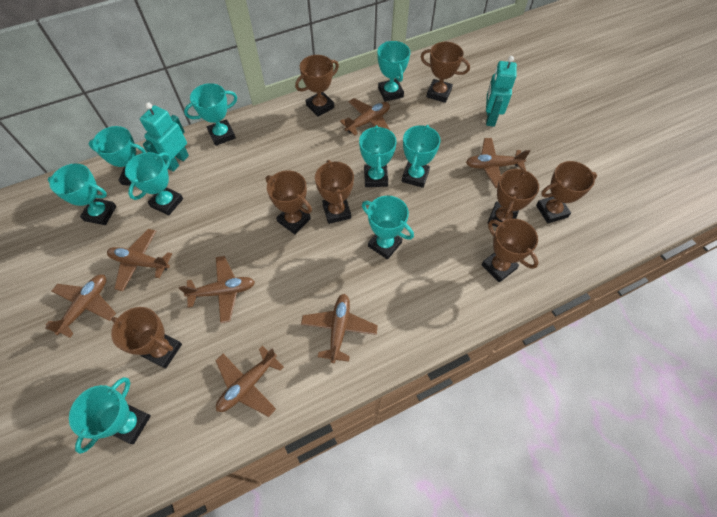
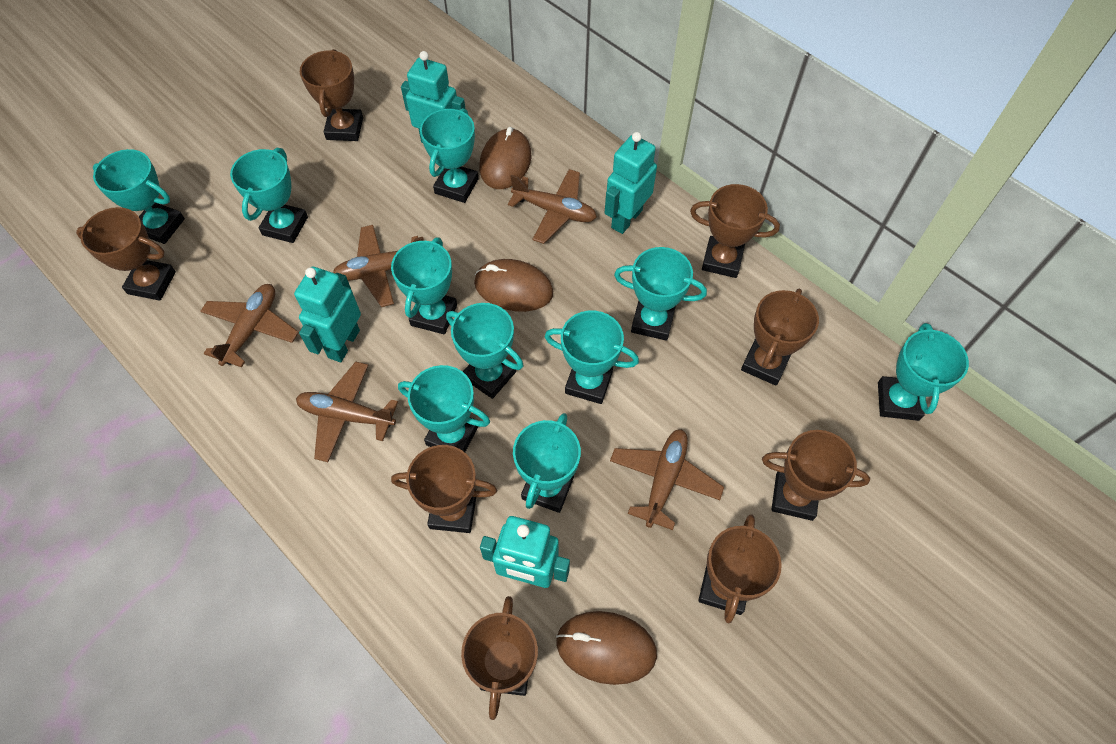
brown mouse: none = 0 -> [474,259,553,312] [479,127,531,189] [556,611,657,685] = 3
brown plane: [45,275,116,338] [107,229,172,291] [179,256,255,323] [215,346,284,417] [301,294,378,363] [340,98,390,136] [466,138,530,188] = 7 -> [200,284,299,368] [296,361,398,462] [333,225,424,307] [508,169,597,244] [610,429,724,530] = 5
turquoise robot: [140,103,189,172] [486,56,517,127] = 2 -> [294,267,361,362] [401,51,465,143] [480,516,570,588] [605,132,657,234] = 4
turquoise trophy: [48,163,116,225] [69,377,151,454] [88,126,146,186] [125,152,183,216] [184,83,237,146] [359,125,397,187] [362,196,414,260] [378,41,410,102] [402,125,441,188] = 9 -> [93,149,185,244] [230,148,308,243] [391,237,457,334] [398,365,490,452] [420,108,479,203] [446,303,523,399] [513,413,581,513] [545,310,639,404] [614,247,707,341] [878,323,969,421] = 10

